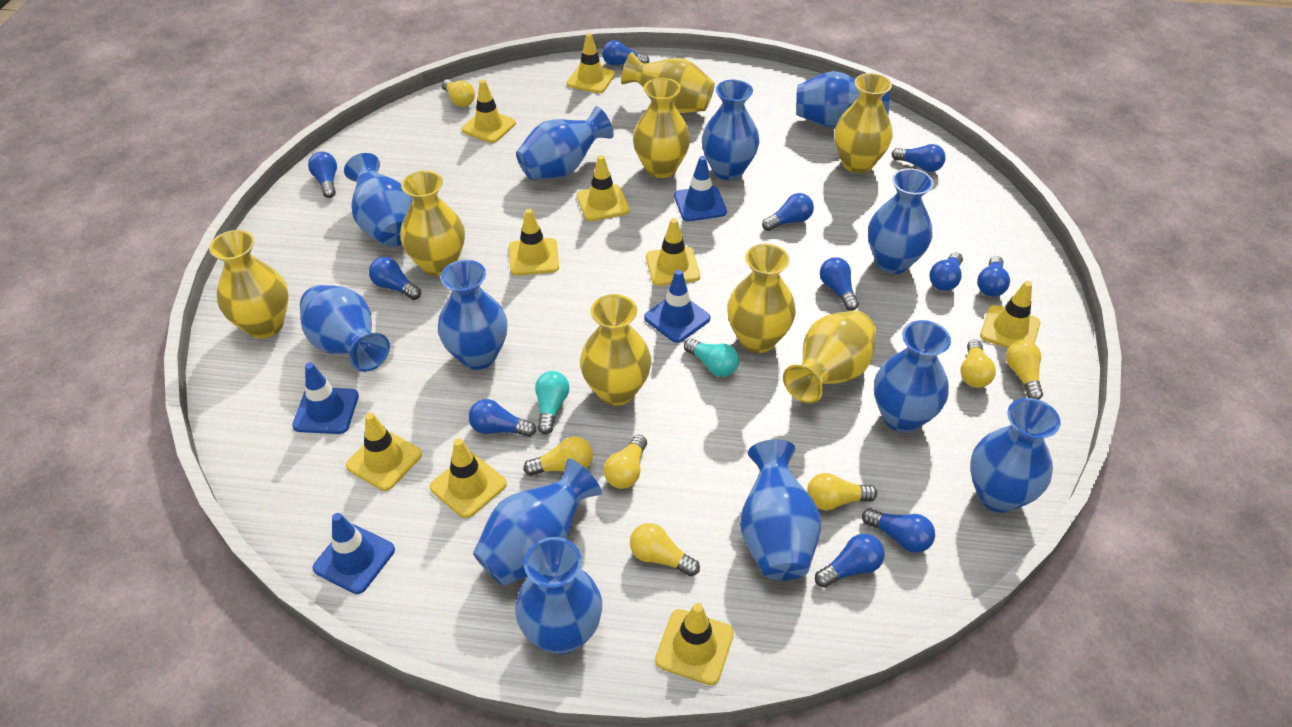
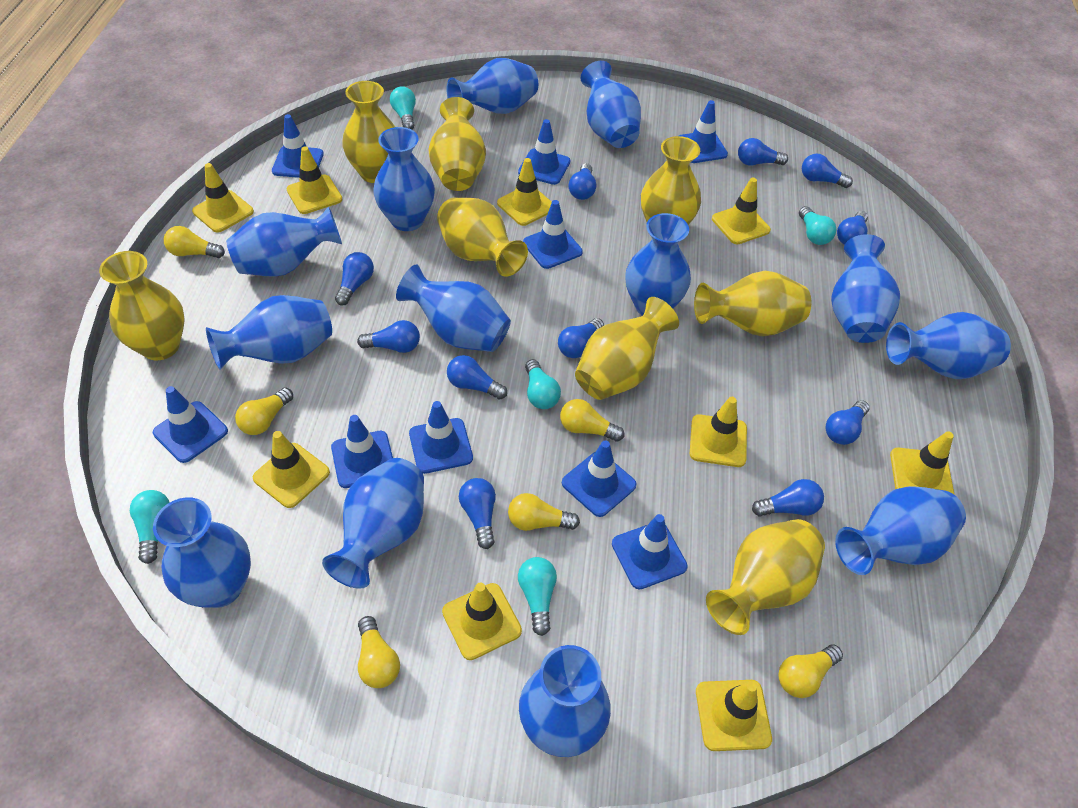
blue traffic cone: [292,363,359,434] [313,513,395,594] [644,270,710,343] [674,156,727,221] = 4 -> [153,386,228,463] [272,114,324,178] [331,415,393,488] [409,401,473,474] [518,119,570,185] [523,200,583,269] [562,441,636,517] [612,514,688,590] [679,100,728,163] = 9
blue vase: [300,285,390,372] [344,153,412,247] [438,260,507,370] [473,458,602,586] [515,537,602,654] [516,106,614,180] [702,80,759,180] [740,439,821,580] [796,71,890,127] [868,168,934,274] [874,320,951,433] [970,398,1061,513] = 12 -> [153,497,251,608] [206,295,332,369] [226,206,342,277] [322,458,424,589] [373,127,435,231] [396,264,511,352] [446,58,538,114] [519,645,611,757] [581,61,641,148] [625,213,691,316] [831,234,900,343] [835,486,966,575] [886,312,1011,379] = 13
turquoise light bulb: [535,371,569,434] [684,338,739,377] = 2 -> [130,490,170,564] [390,86,416,130] [518,557,557,636] [525,359,561,409] [799,206,837,245] = 5
yellow light bulb: [442,79,475,107] [523,437,593,476] [604,435,647,489] [630,523,700,576] [807,473,877,510] [960,340,996,388] [1006,340,1043,400] = 7 -> [164,226,225,258] [235,388,293,435] [358,616,400,688] [508,493,580,531] [560,399,624,442] [778,644,843,698] = 6

